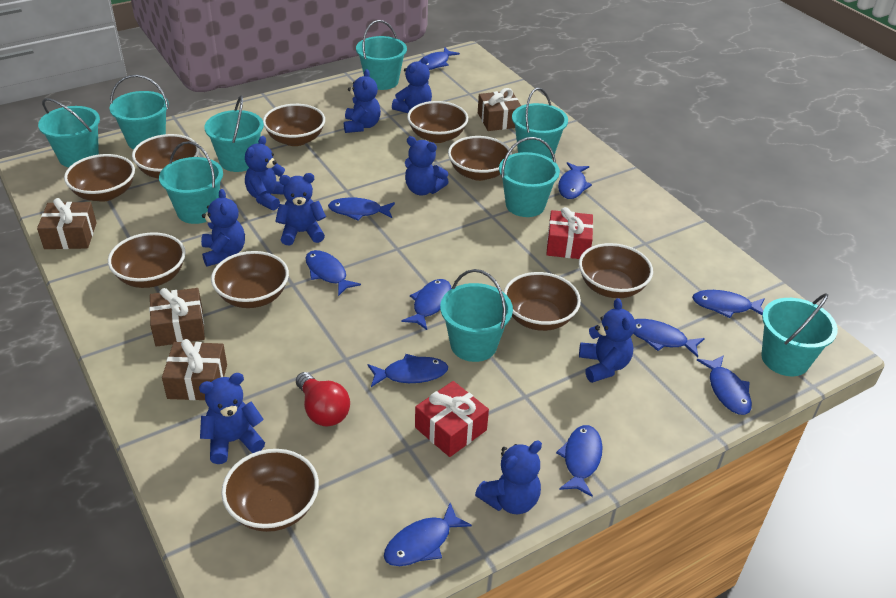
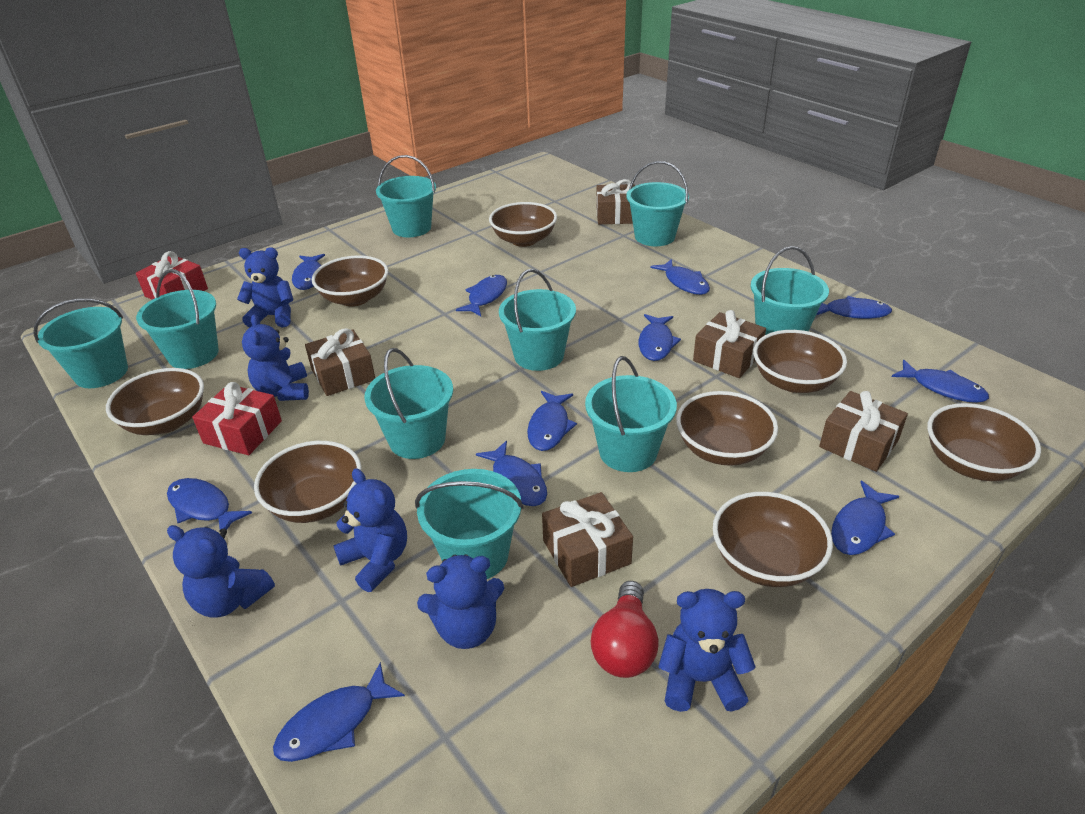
blue teddy bear: [199,373,265,464] [201,189,245,267] [245,136,285,211] [275,173,326,245] [344,69,381,133] [392,56,432,113] [405,136,449,195] [475,441,542,514] [579,298,635,383] = 9 -> [167,525,275,618] [237,247,293,327] [242,314,309,401] [333,468,407,592] [417,554,504,649] [658,589,756,712] = 6
brown bowl: [64,154,135,202] [108,232,186,288] [132,134,199,179] [211,251,289,308] [221,449,319,532] [263,104,325,146] [407,101,468,143] [448,136,512,181] [504,272,581,331] [579,243,653,298] = 10 -> [106,368,204,435] [254,441,362,523] [312,255,388,307] [489,202,557,247] [676,391,778,466] [713,492,833,587] [753,330,847,393] [927,403,1041,481] = 8
brown gift: [37,198,97,249] [149,288,205,347] [162,339,227,400] [478,88,521,131] = 4 -> [305,328,375,396] [542,492,633,587] [596,179,635,224] [693,310,766,378] [819,391,908,472] = 5

